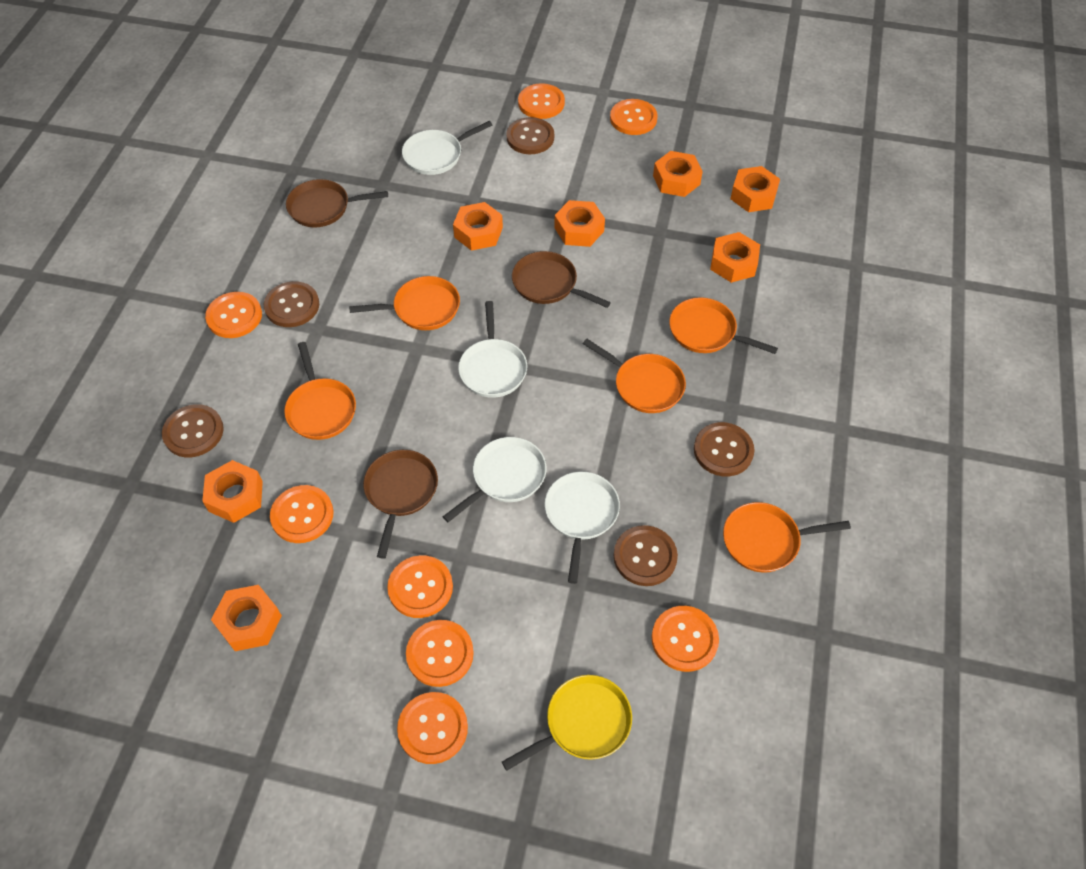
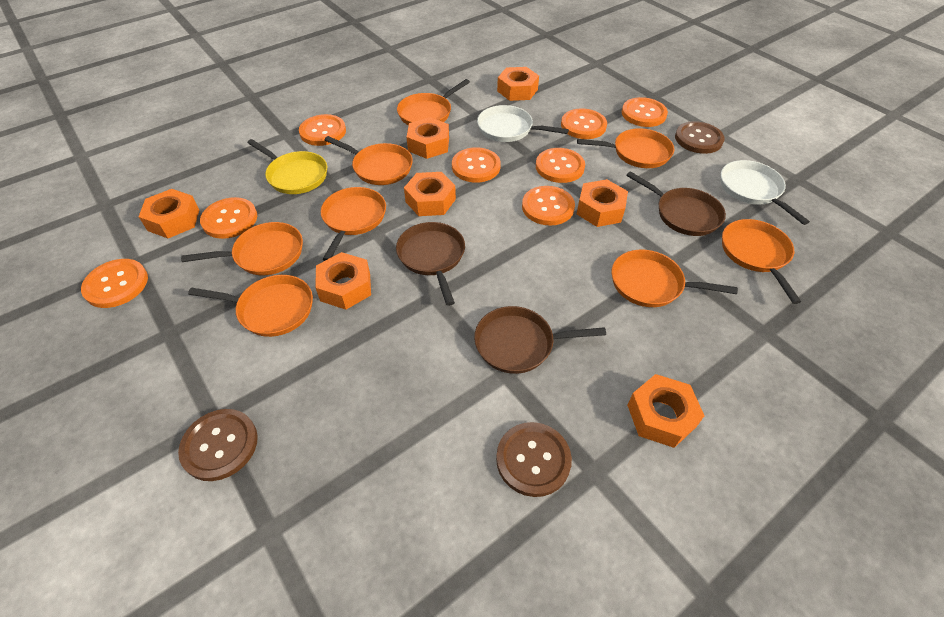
brown button: [162,404,224,457] [264,281,319,327] [506,117,554,154] [614,525,678,586] [694,422,755,476] = 5 -> [178,409,258,481] [496,422,572,497] [675,121,725,154] = 3
orange pan: [284,342,356,440] [349,276,460,330] [583,339,686,413] [669,297,778,354] [723,502,851,573] = 5 -> [181,222,303,275] [188,275,313,337] [321,187,386,261] [325,136,413,185] [397,79,470,125] [577,128,674,168] [611,250,738,307] [722,219,801,304] = 8
white pan: [402,121,492,175] [443,437,546,522] [458,301,527,398] [545,472,620,584] = 4 -> [477,105,569,142] [721,160,810,225] = 2

